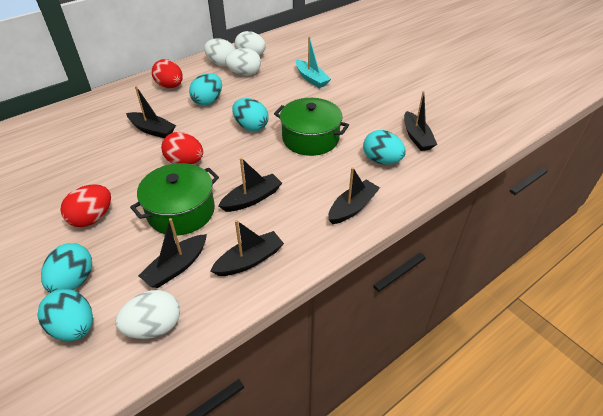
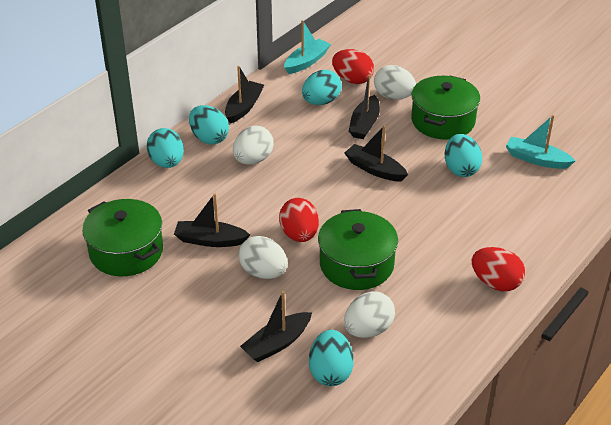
black boat: [126,86,176,138] [138,218,207,288] [210,220,284,276] [218,158,282,212] [328,167,380,224] [404,91,437,151] = 6 -> [174,193,250,247] [225,66,264,124] [240,291,312,362] [345,126,408,182] [349,75,380,139] = 5
green pot: [130,163,219,235] [274,98,349,156] = 2 -> [82,199,163,276] [318,209,398,290] [411,76,480,140] = 3
turquoise boat: [296,37,331,88] = 1 -> [284,20,331,74] [506,115,576,169] = 2

